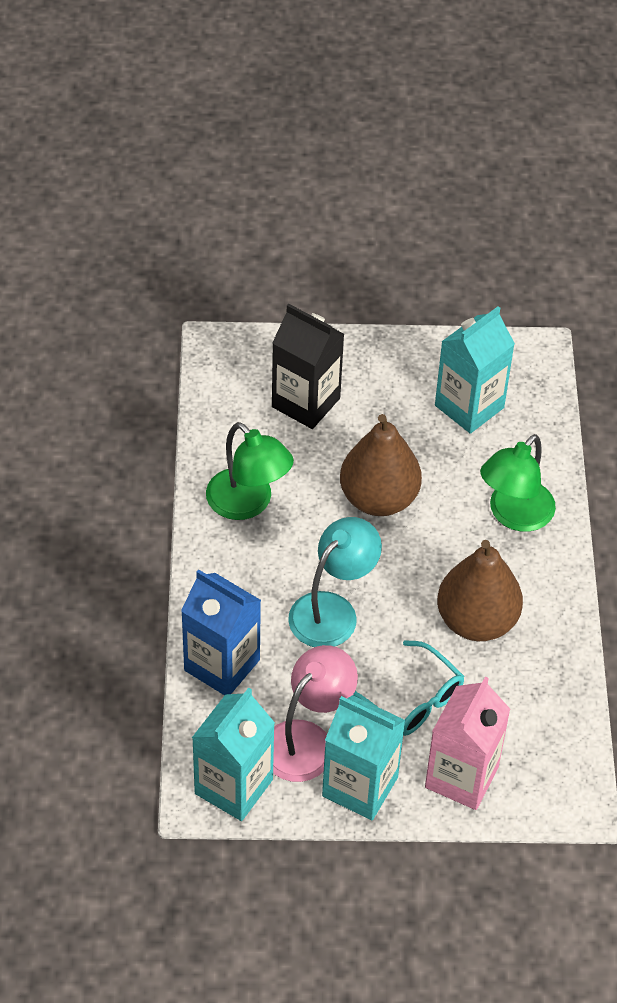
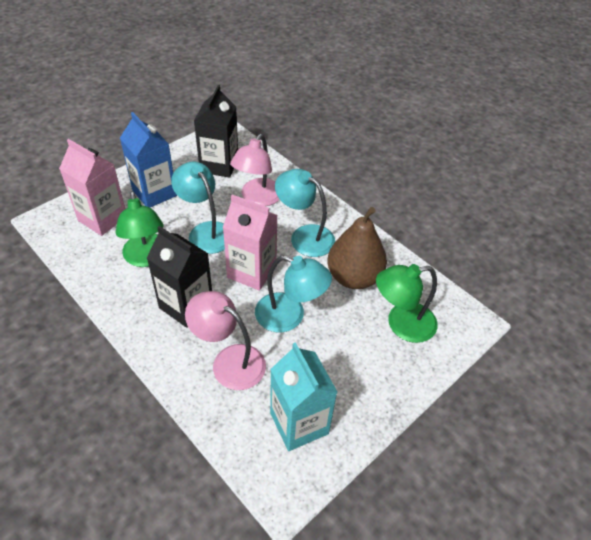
black carton: [272,304,344,429] = 1 -> [147,226,212,328] [194,85,238,178] = 2
brown pear: [340,414,422,516] [437,540,523,641] = 2 -> [327,207,387,289] = 1
pink carton: [425,677,510,810] = 1 -> [59,139,125,236] [223,195,278,291] = 2
pink lamp: [273,645,358,782] = 1 -> [185,291,266,390] [230,134,280,206] = 2
turquoise carton: [192,688,275,821] [322,695,405,820] [435,306,515,434] = 3 -> [270,342,337,451] = 1
turquoise glasses: [353,640,464,736] = 1 -> none = 0
turquoise lamp: [288,517,382,647] = 1 -> [171,161,225,254] [255,255,332,332] [275,169,335,257] = 3

